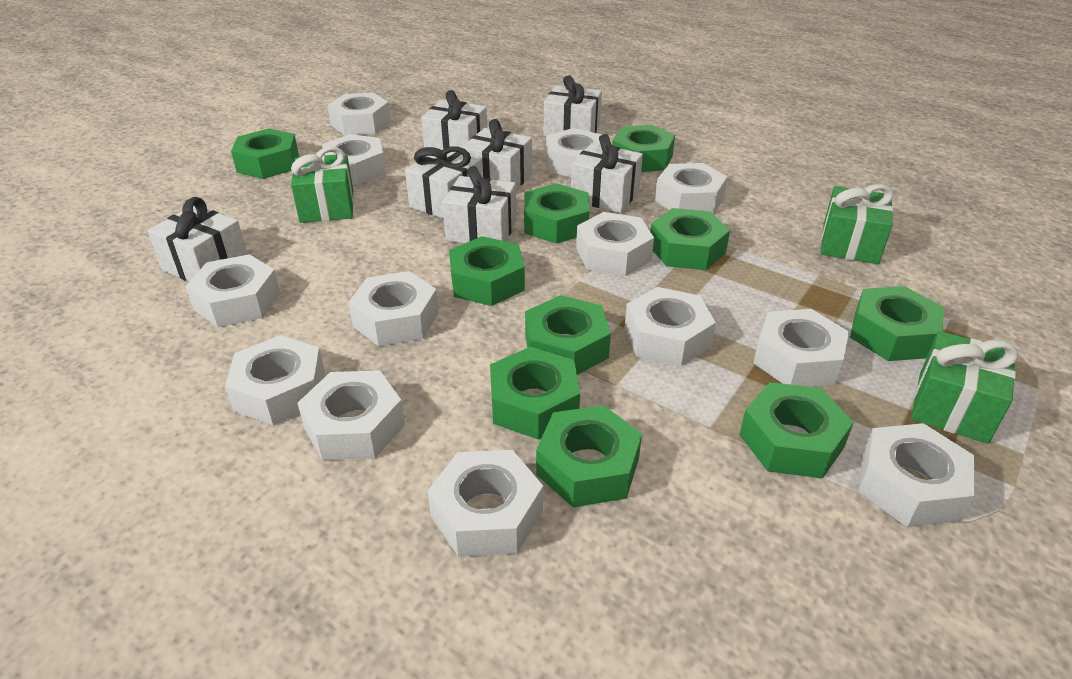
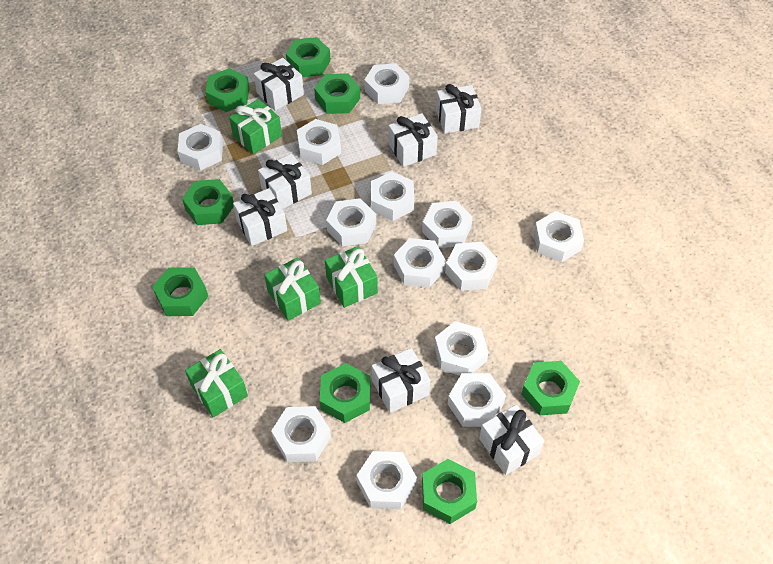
green gift: [291,147,354,223] [821,184,894,264] [911,331,1019,444] = 3 -> [185,349,248,418] [229,99,282,154] [264,257,321,321] [325,246,378,308] = 4
green nut: [231,128,299,179] [449,236,525,306] [490,347,580,440] [524,183,589,244] [525,295,611,375] [536,405,642,507] [612,125,675,172] [650,208,730,270] [739,382,854,478] [850,286,944,361] = 10 -> [152,268,208,316] [182,179,234,225] [205,68,249,112] [286,37,331,77] [314,73,360,114] [320,363,370,423] [422,459,477,524] [521,361,580,416] = 8

